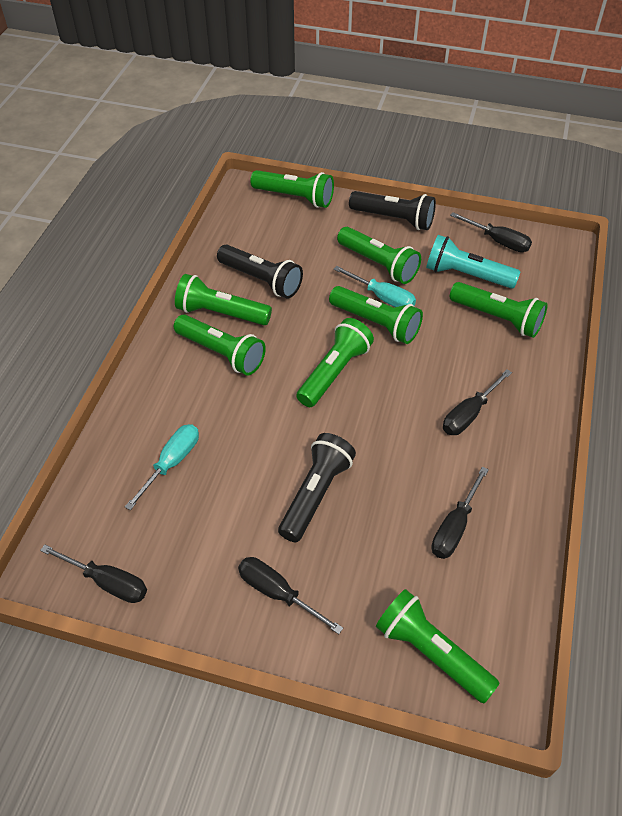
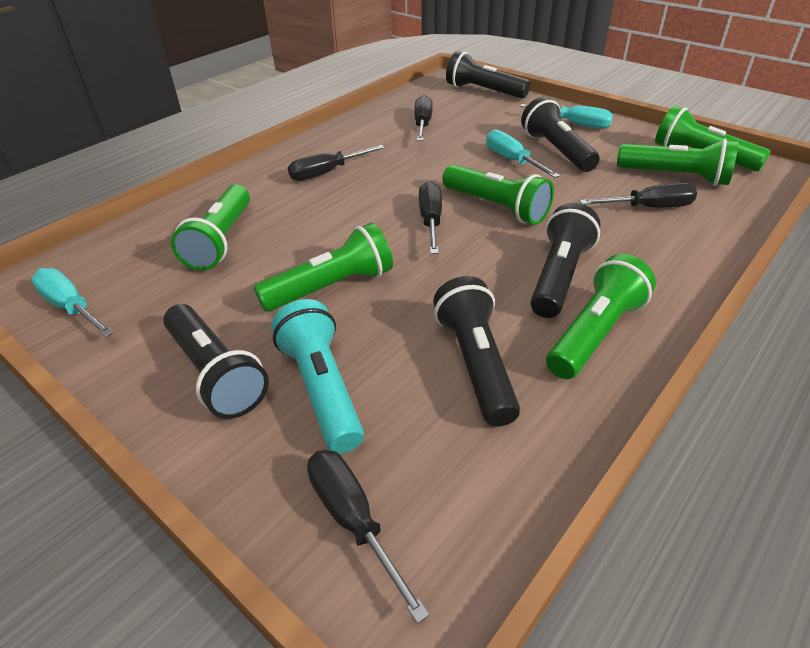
black flashlight: [217,244,303,299] [278,433,356,542] [349,191,436,230] = 3 -> [163,304,269,419] [433,276,520,427] [446,51,530,99] [521,97,600,172] [530,203,601,318] = 5
green flashlight: [174,314,266,375] [175,274,272,325] [250,170,334,208] [296,318,374,407] [329,286,423,344] [337,227,421,284] [376,589,500,703] [450,282,548,338] = 8 -> [171,184,250,271] [254,223,393,312] [442,165,554,225] [546,254,656,379] [617,138,738,186] [655,106,771,172] = 6
turquoise screwdriver: [125,424,199,510] [334,266,416,307] = 2 -> [31,268,114,337] [486,129,560,178] [520,104,613,129] = 3

